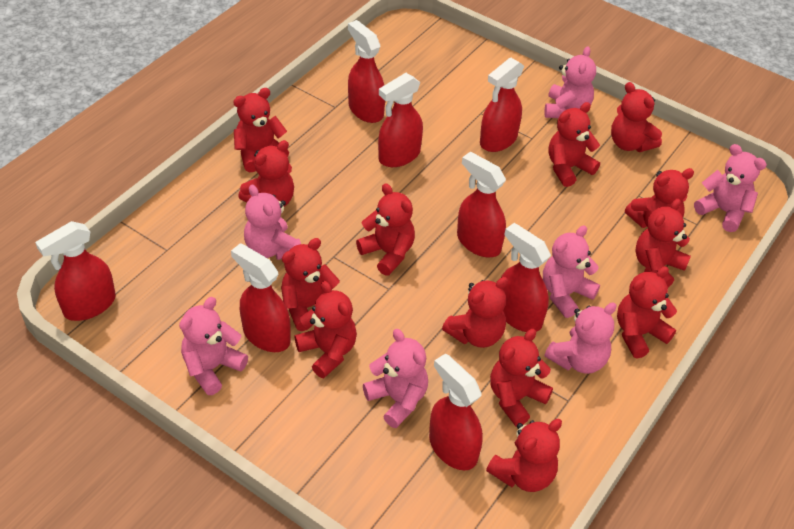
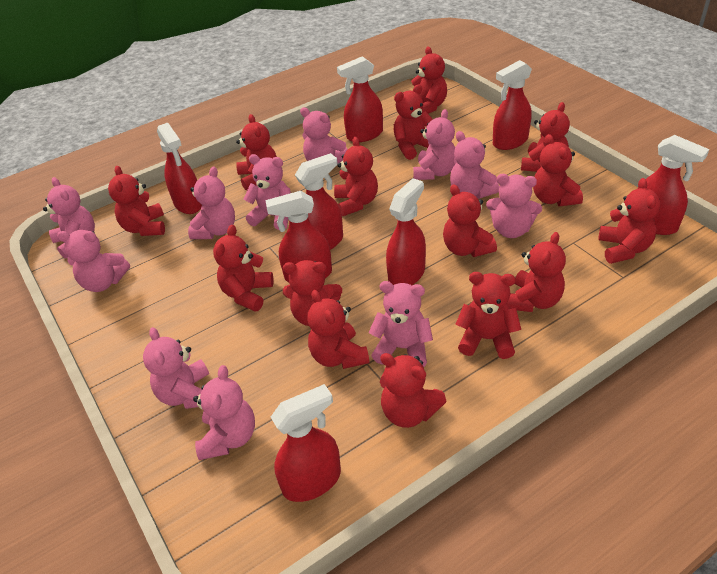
pink teddy bear: [179,297,248,395] [244,185,301,260] [363,329,428,428] [543,225,600,318] [544,46,596,118] [544,302,617,374] [694,144,767,232] = 7 -> [43,177,95,259] [57,230,130,292] [143,327,209,409] [188,167,235,239] [193,365,255,460] [243,154,291,230] [300,107,348,163] [368,281,433,367] [413,109,455,180] [450,131,499,199] [486,174,542,238] = 11
red teddy bear: [233,88,289,172] [238,140,294,207] [281,238,340,331] [295,281,357,378] [356,183,415,275] [442,277,508,348] [486,419,562,492] [490,329,553,427] [548,102,600,187] [611,82,662,152] [617,266,677,359] [625,168,694,228] [635,199,691,288] = 13 -> [108,166,165,236] [213,225,273,312] [236,114,277,190] [283,260,342,326] [307,290,369,369] [334,137,378,216] [380,353,447,428] [393,85,433,160] [411,47,447,115] [443,184,497,257] [456,272,521,359] [507,232,566,312] [521,102,570,172] [533,134,583,206] [598,178,661,264] = 15

